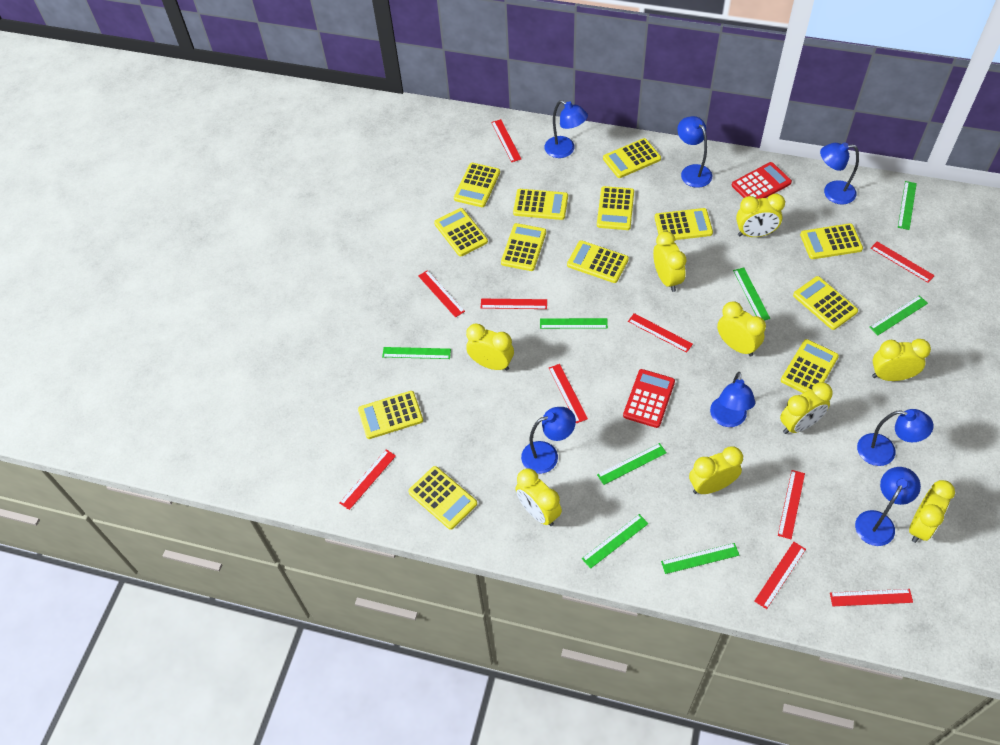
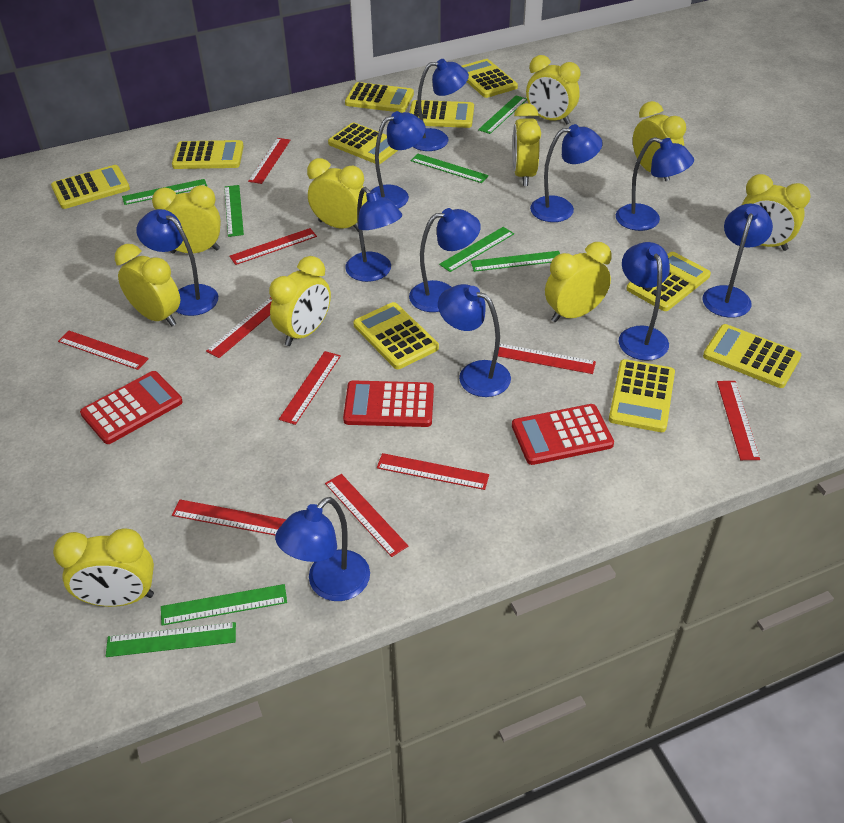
blue lamp: [521,407,576,474] [544,100,588,158] [677,116,712,188] [710,372,755,427] [820,142,859,205] [855,467,921,546] [857,409,934,466] = 7 -> [136,209,218,316] [275,497,370,601] [345,187,402,282] [371,111,426,209] [409,208,481,312] [413,59,469,151] [438,284,511,397] [530,124,603,222] [616,137,694,231] [619,242,670,361] [702,204,773,318] = 11
red calculator: [623,369,675,428] [732,162,792,199] = 2 -> [80,371,183,444] [343,380,434,427] [512,404,614,465] = 3
yellow calculator: [358,391,423,439] [408,466,477,530] [434,208,488,256] [454,163,500,207] [501,223,546,271] [513,189,568,220] [567,240,629,283] [597,186,634,230] [603,138,661,178] [655,208,713,240] [781,339,839,393] [793,276,858,330] [800,223,863,259] = 13 -> [51,165,130,209] [172,140,244,169] [328,122,398,164] [345,82,414,113] [353,302,439,369] [409,100,474,128] [462,59,518,98] [609,359,675,432] [626,252,711,311] [703,324,801,388] = 10
yellow clock: [466,323,514,371] [515,468,562,526] [653,231,687,292] [689,446,743,494] [717,301,766,357] [736,194,785,237] [780,382,833,434] [872,339,931,381] [909,480,955,543] = 9 -> [53,528,154,607] [115,244,180,326] [152,185,221,254] [269,256,331,346] [307,158,367,232] [512,103,541,186] [526,55,580,125] [545,242,612,322] [633,101,686,181] [742,174,811,251] = 10

